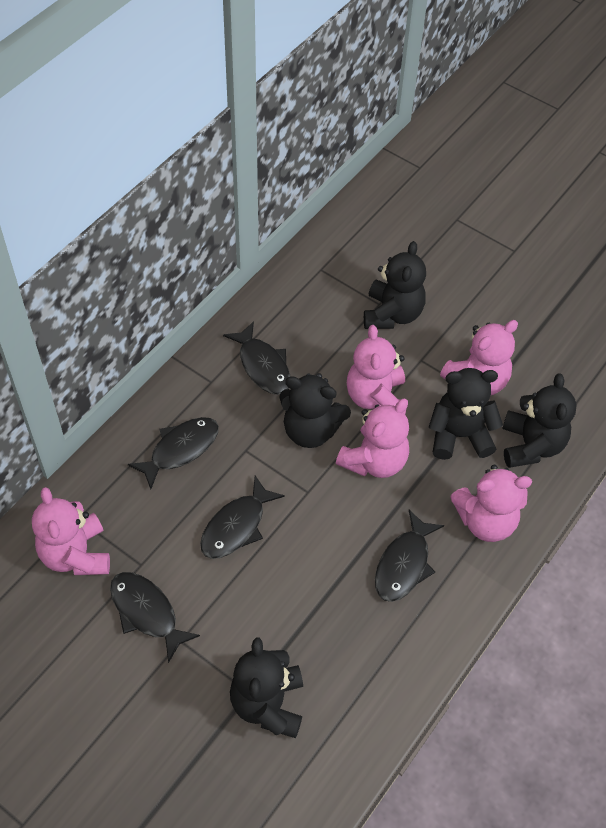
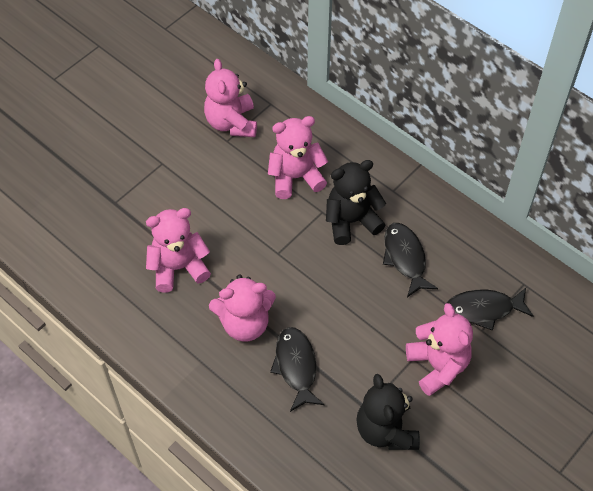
black fish: [110,572,200,663] [128,417,219,489] [200,476,285,559] [223,321,290,395] [375,510,444,602] = 5 -> [270,327,324,412] [383,223,438,297] [447,288,534,331] = 3
black teddy bear: [230,637,303,738] [279,373,351,448] [364,241,426,329] [429,368,503,460] [502,374,577,468] = 5 -> [326,160,386,245] [356,374,420,450] = 2

